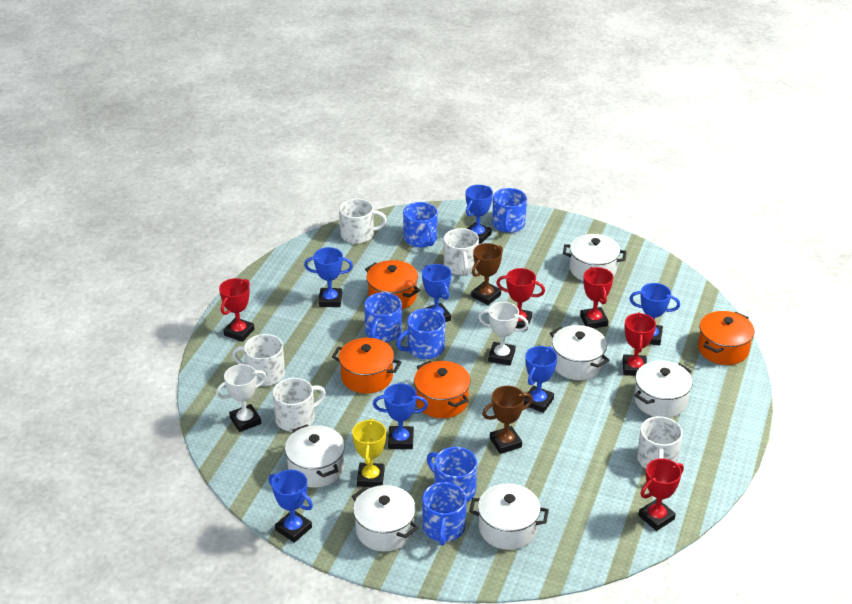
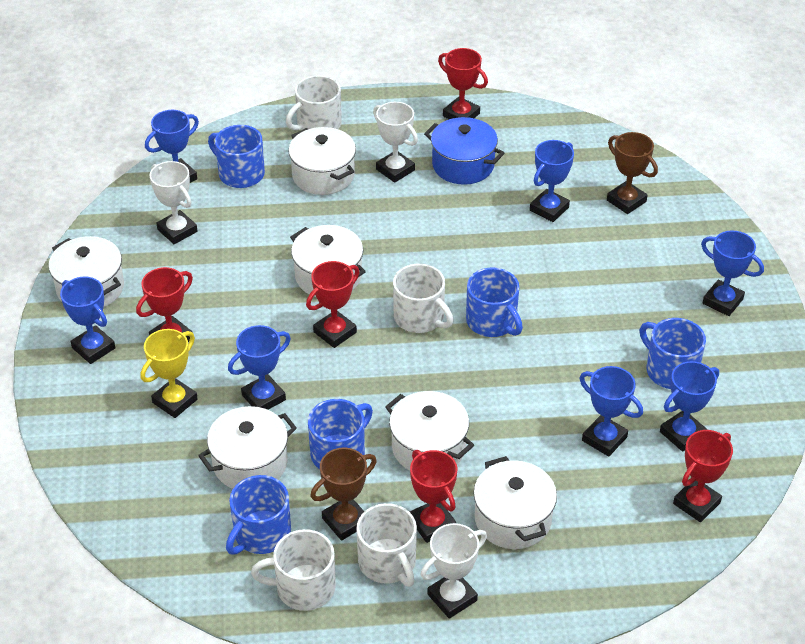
blue mug: [364,292,402,342] [396,308,445,359] [403,202,438,247] [422,482,467,546] [427,447,477,502] [492,188,527,233] = 6 -> [208,125,265,188] [226,475,291,555] [308,399,373,469] [466,267,523,337] [640,318,706,389] = 5
blue pot: none = 0 -> [424,117,504,185] = 1
orange pot: [332,338,401,394] [365,260,420,310] [414,361,471,418] [698,311,755,365] = 4 -> none = 0
white mug: [232,334,285,386] [272,378,326,432] [339,198,387,244] [444,228,479,275] [637,416,683,468] = 5 -> [251,529,336,611] [286,75,342,130] [356,503,417,587] [393,264,453,333] = 4
white trophy: [216,364,267,432] [478,302,529,365] = 2 -> [150,161,197,244] [373,102,418,183] [421,523,487,619] = 3

